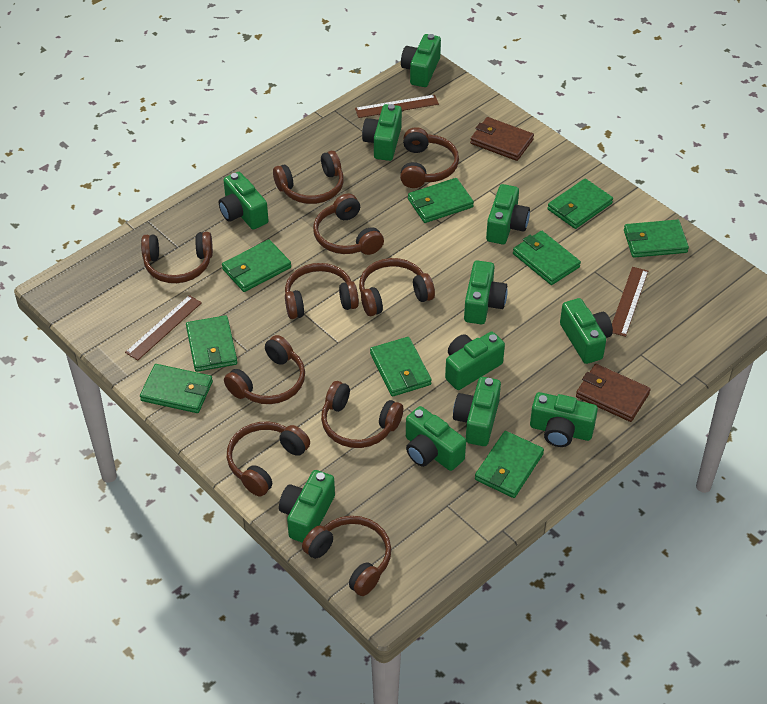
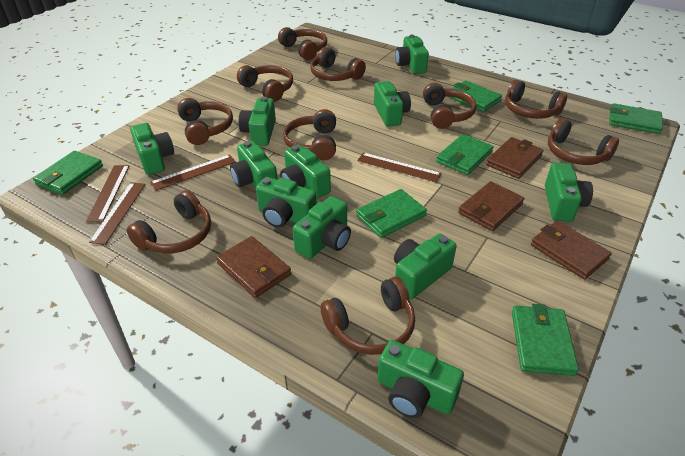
brown ruler: [125,295,202,361] [355,95,439,118] [612,267,648,337] = 3 -> [86,165,129,222] [89,182,146,245] [150,155,236,191] [357,153,441,182] = 4
brown wallet: [470,117,534,161] [576,364,651,422] = 2 -> [216,236,291,298] [458,181,524,231] [486,137,544,179] [531,221,612,279] = 4
green wallet: [140,364,213,413] [186,315,237,372] [222,239,291,292] [370,337,432,397] [408,178,474,223] [475,431,544,498] [513,231,581,285] [547,178,613,229] [624,220,689,258] = 9 -> [33,151,103,195] [356,189,427,238] [436,134,494,175] [449,80,502,112] [512,304,579,376] [609,103,663,134] = 6

